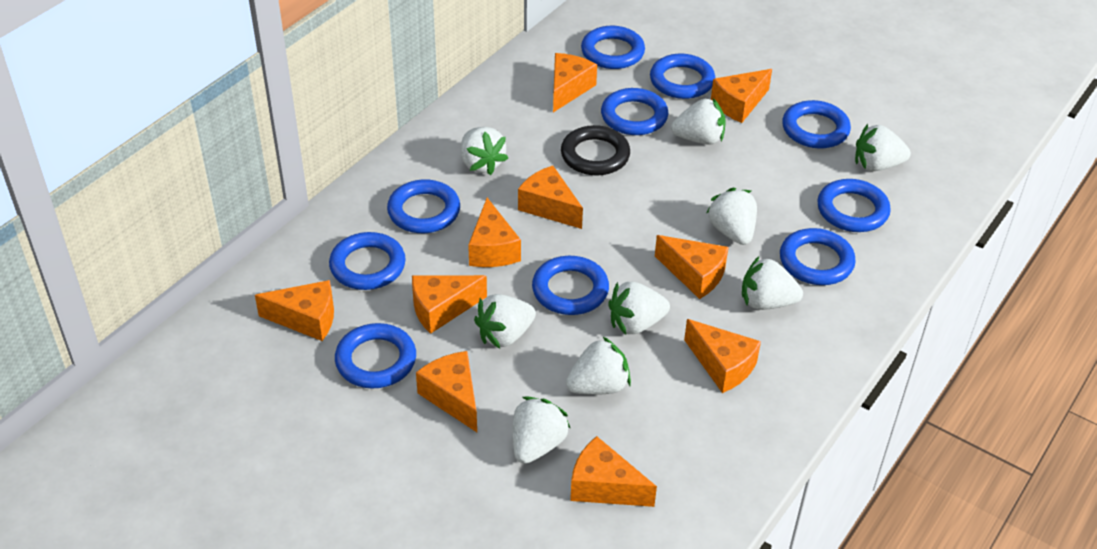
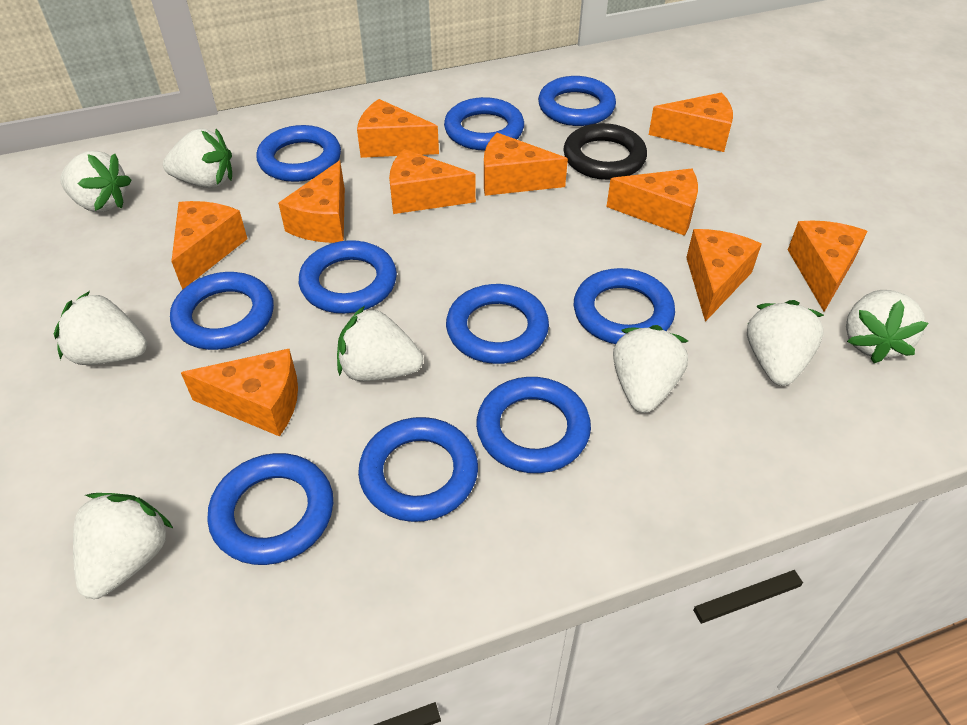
white strawberry: [461,127,508,175] [474,294,536,348] [513,397,571,464] [566,337,631,395] [608,282,670,335] [671,98,726,145] [706,188,757,245] [742,256,803,310] [855,124,911,171] = 9 -> [54,291,147,365] [60,151,132,212] [73,493,174,599] [163,128,232,188] [337,306,423,381] [613,325,688,413] [747,300,824,386] [846,290,929,363] = 8

